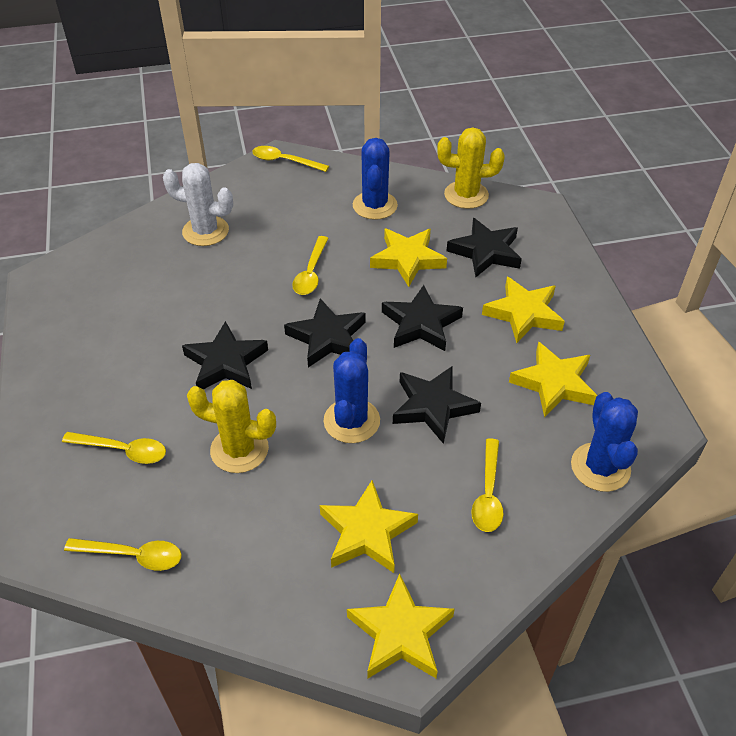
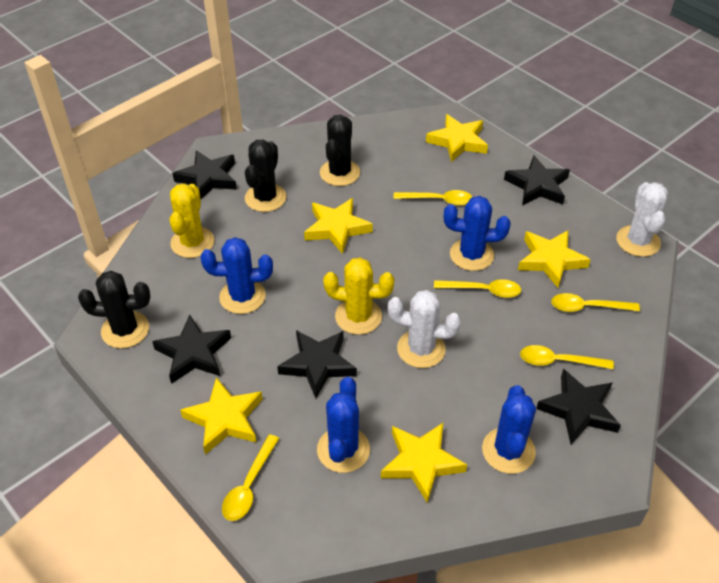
black cactus: none = 0 -> [78,271,151,348] [245,140,286,212] [320,115,360,186] = 3
blue cactus: [324,338,380,443] [353,138,398,220] [571,392,638,492] = 3 -> [201,237,273,314] [317,377,370,473] [444,196,510,271] [482,385,536,474] = 4
white cactus: [163,163,233,246] = 1 -> [388,290,461,368] [616,182,668,257] = 2

